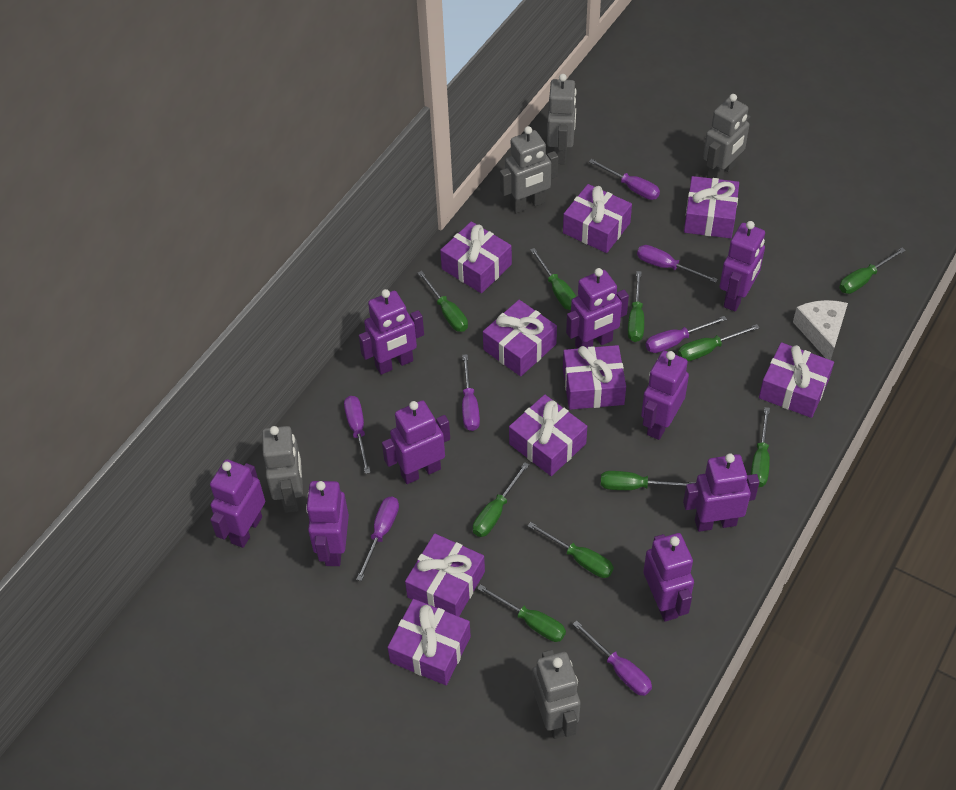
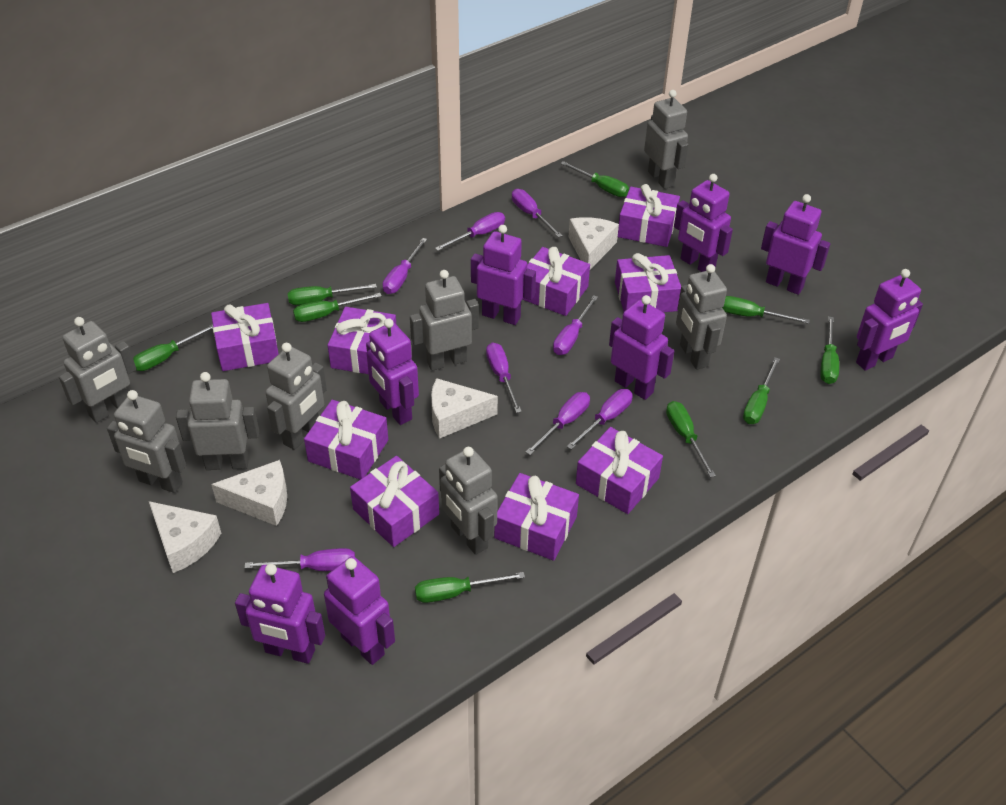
green screwdriver: [418,271,468,332] [473,462,529,537] [477,584,566,642] [528,522,614,578] [530,248,577,310] [601,471,696,490] [628,271,644,342] [678,324,760,361] [751,407,770,487] [839,248,906,294] = 10 -> [133,324,213,371] [288,284,377,305] [293,293,382,322] [415,572,525,603] [560,161,629,197] [666,401,716,477] [722,296,810,324] [743,357,780,424] [820,317,839,384] = 9
grey robot: [262,426,303,513] [500,126,558,213] [532,649,580,739] [547,74,577,164] [703,94,751,180] = 5 -> [59,317,136,423] [107,390,186,493] [176,372,259,470] [265,343,327,450] [410,270,479,371] [439,447,498,555] [644,90,689,189] [676,264,727,370] = 8
purple robot: [210,459,265,548] [306,481,349,566] [359,289,424,375] [382,400,450,484] [566,268,629,349] [641,351,689,440] [643,533,694,622] [683,453,760,532] [720,221,765,311] = 9 -> [235,564,325,664] [324,556,395,665] [366,318,419,425] [471,225,536,325] [609,295,674,400] [674,174,733,272] [761,194,830,295] [856,269,923,371] = 8
purple screwdriver: [344,396,371,474] [356,497,399,581] [462,354,480,431] [573,620,652,696] [589,159,660,200] [637,245,718,283] [646,316,727,353] = 7 -> [245,548,355,571] [383,238,427,294] [435,212,505,251] [486,343,522,413] [512,189,563,238] [525,392,590,455] [553,295,598,355] [567,389,633,449] = 8
white cheese: [793,300,848,360] = 1 -> [149,501,221,573] [211,460,287,526] [431,378,498,439] [569,217,619,270] = 4

